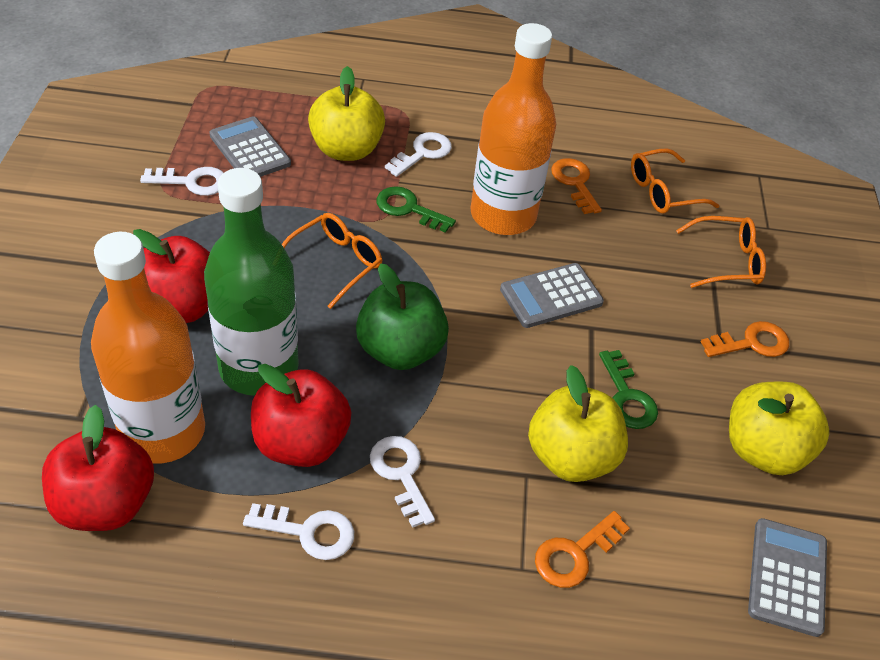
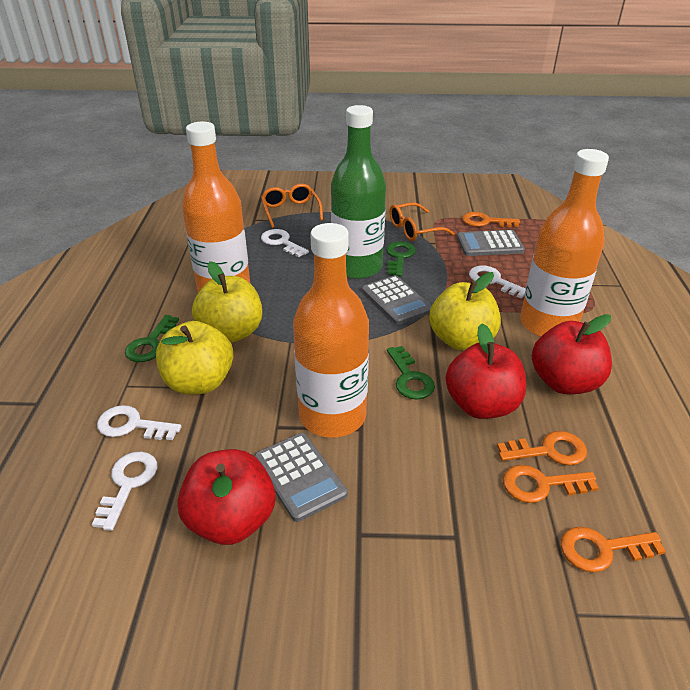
green apple: [356,263,449,370] = 1 -> none = 0
green key: [376,186,456,233] [599,350,658,429] = 2 -> [125,315,179,362] [386,241,416,276] [387,346,435,400] = 3
orange bottle: [91,232,205,464] [470,23,556,235] = 2 -> [182,122,250,293] [293,223,369,438] [520,149,609,337] = 3
orange glasses: [282,213,382,309] [631,148,720,214] [676,216,766,288] = 3 -> [261,184,323,228] [389,202,455,241] = 2
orange key: [535,511,630,588] [551,158,602,214] [701,321,789,357] = 3 -> [462,212,520,227] [497,431,587,465] [503,465,599,503] [560,527,666,572] = 4

